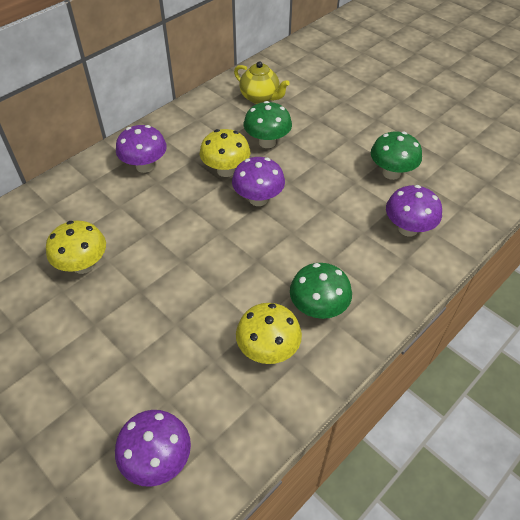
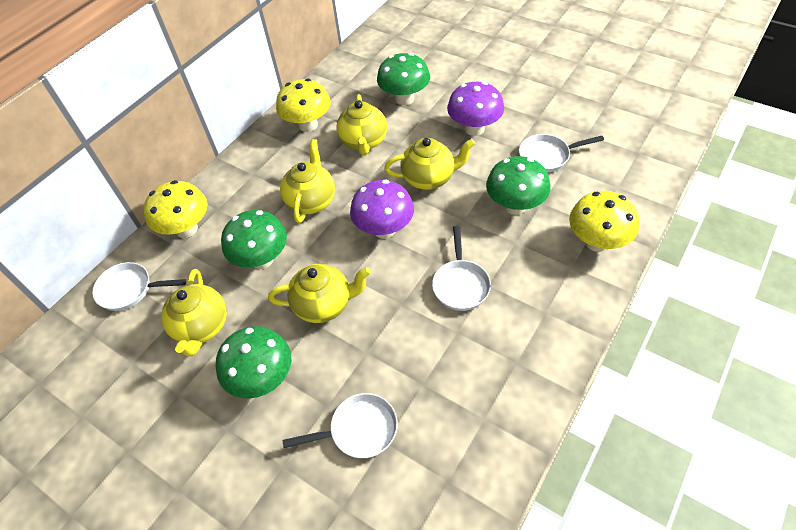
green mushroom: [244,101,292,148] [290,263,352,319] [371,132,422,180] = 3 -> [215,326,291,399] [221,210,287,269] [377,53,430,105] [486,156,550,215] = 4
purple mushroom: [115,410,191,487] [116,125,167,173] [232,157,285,206] [386,185,442,237] = 4 -> [350,180,414,239] [447,81,504,136] = 2
white pan: none = 0 -> [92,262,186,311] [283,393,398,458] [432,226,491,311] [519,134,604,173] = 4
yellow teapot: [234,61,290,104] = 1 -> [161,269,227,357] [268,264,371,323] [280,139,335,223] [336,94,387,155] [384,138,475,190] = 5

